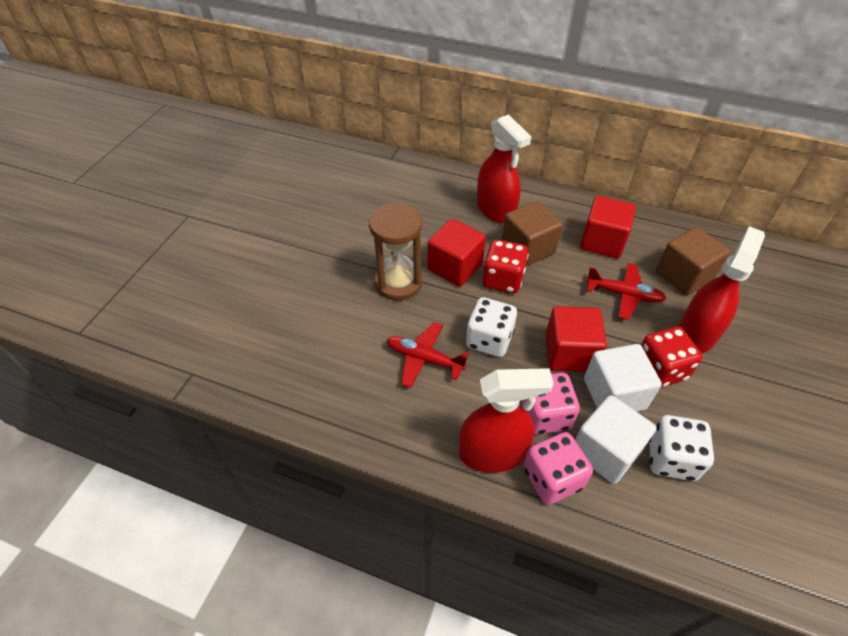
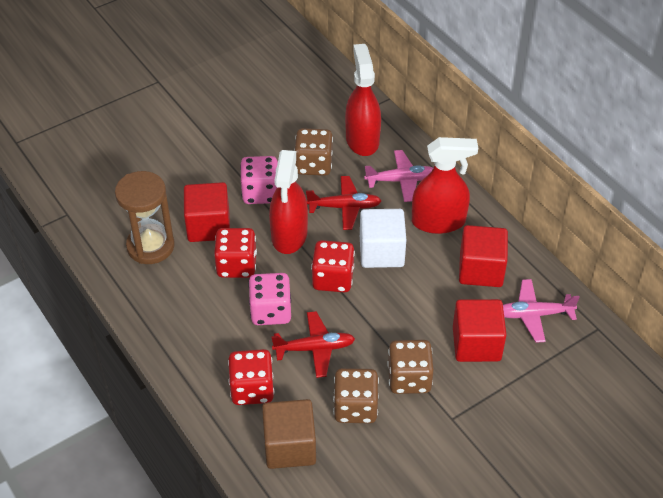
brown cube: [502,201,563,266] [656,227,730,296] = 2 -> [262,399,316,469] = 1
brown dice: none = 0 -> [294,128,333,176] [333,368,379,423] [387,340,434,394] = 3
pink plane: none = 0 -> [364,150,433,202] [503,279,580,343] = 2
red dice: [482,239,529,293] [641,327,703,388] = 2 -> [214,228,257,278] [228,349,274,405] [311,240,355,292] = 3
white cube: [575,395,657,484] [584,344,662,412] = 2 -> [360,209,406,268] = 1
white dice: [466,297,517,357] [649,415,714,481] = 2 -> none = 0

